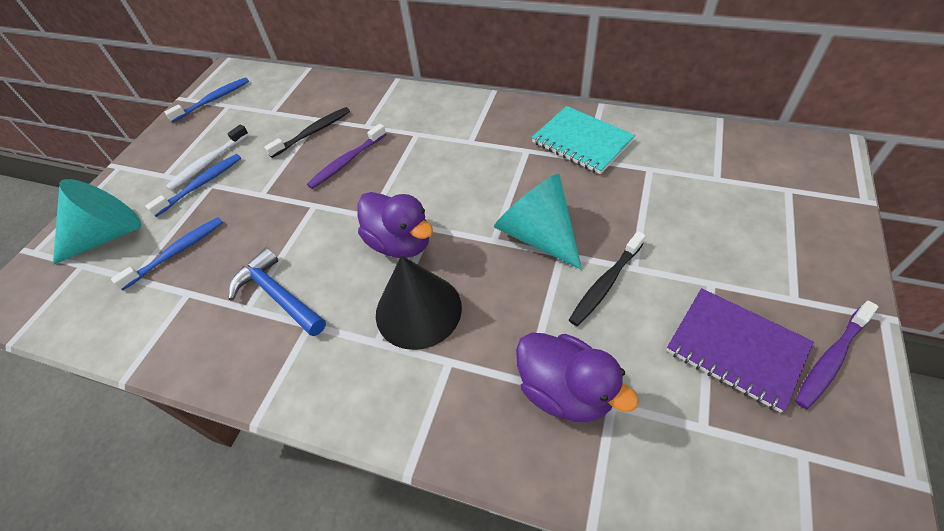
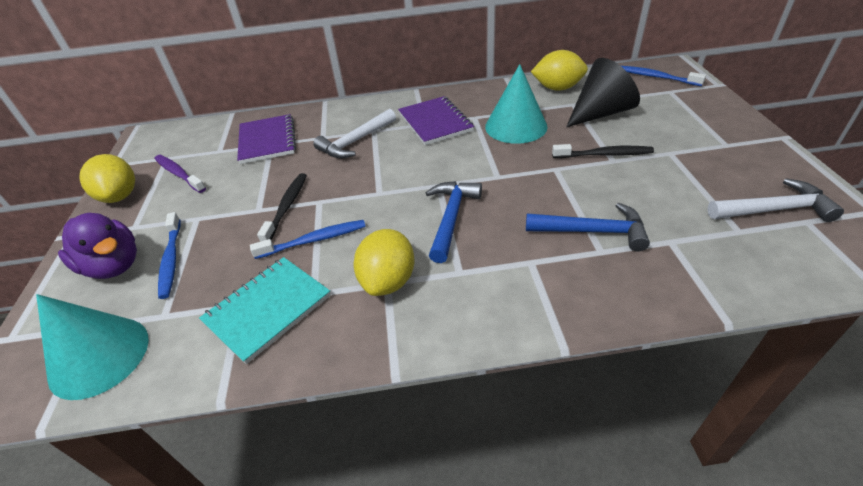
blue hammer: [229,248,326,336] = 1 -> [426,181,482,263] [526,203,650,251] = 2
purple duck: [358,192,433,258] [516,333,639,422] = 2 -> [58,213,137,279] = 1
purple notebook: [666,288,814,413] = 1 -> [237,114,296,164] [398,96,474,145] = 2
purple toothbrush: [307,124,386,189] [795,301,879,409] = 2 -> [155,155,206,193] = 1
white hammer: none = 0 -> [313,109,396,158] [707,178,844,222] = 2
white toothbrush: [166,124,249,191] = 1 -> none = 0
yellow lemon: none = 0 -> [79,154,135,203] [354,229,415,296] [531,50,588,91] = 3

